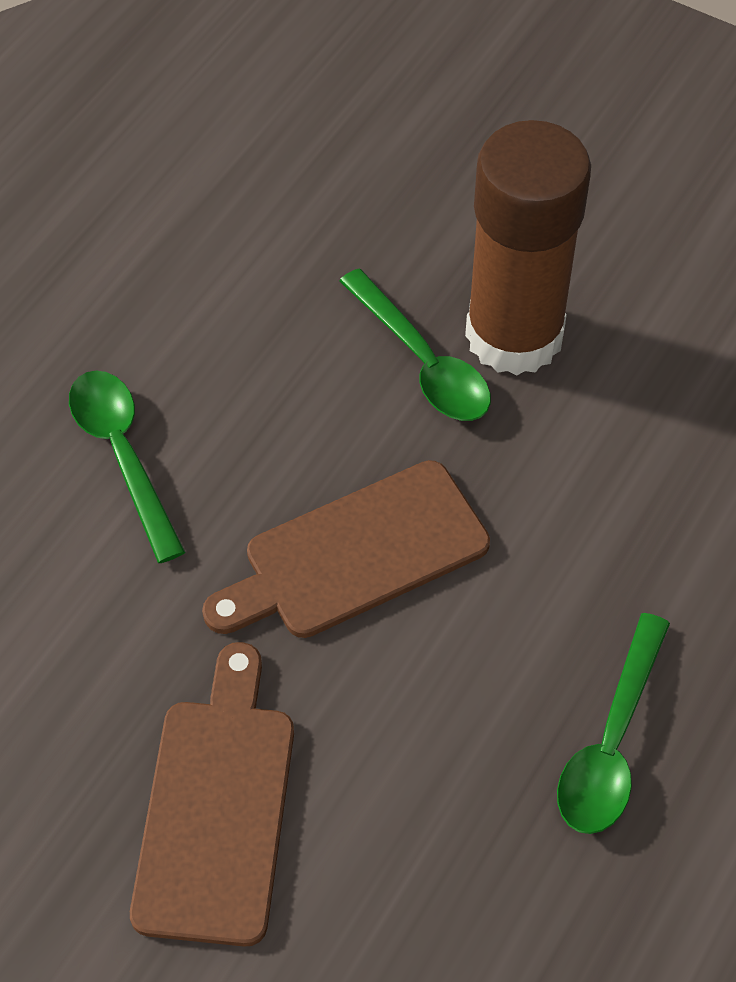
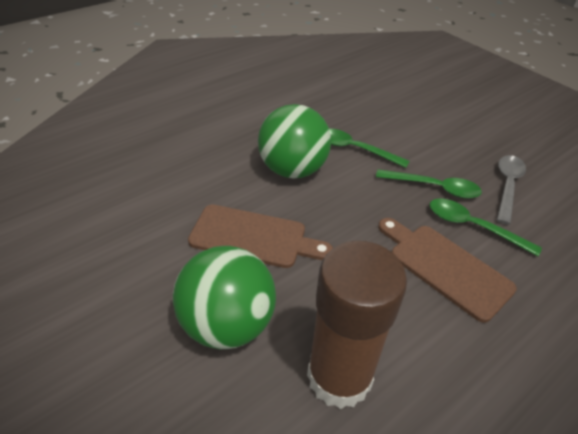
green ball: none = 0 -> [173,246,276,349] [258,104,331,178] = 2
grey spoon: none = 0 -> [497,155,526,225] = 1

